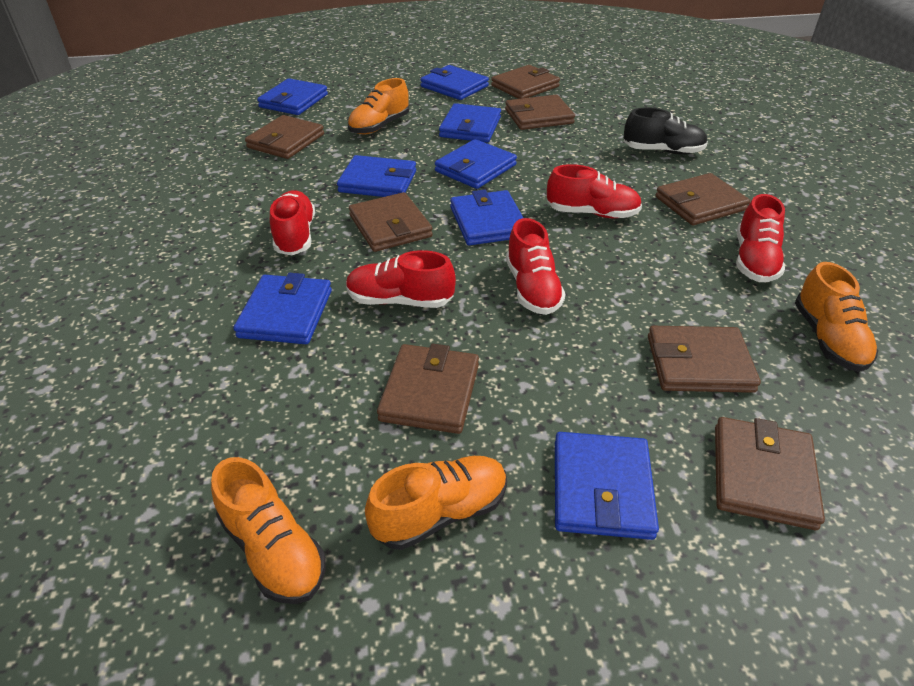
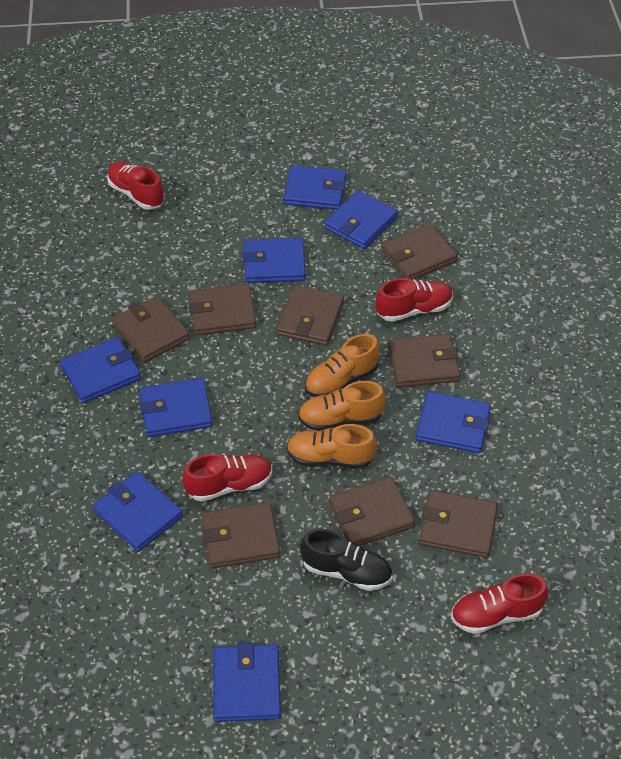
orange shoe: [211,457,326,604] [348,78,409,134] [365,456,507,550] [795,262,878,372] = 4 -> [287,424,377,469] [298,381,386,431] [305,334,380,397] = 3
red shoe: [270,190,315,255] [346,250,456,308] [506,218,566,315] [547,164,642,218] [736,194,785,282] = 5 -> [107,162,165,210] [182,454,272,502] [376,278,453,322] [451,573,548,634] = 4

